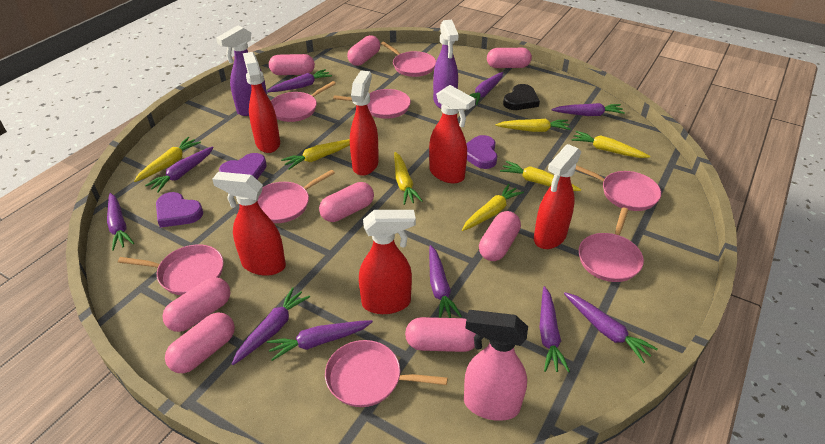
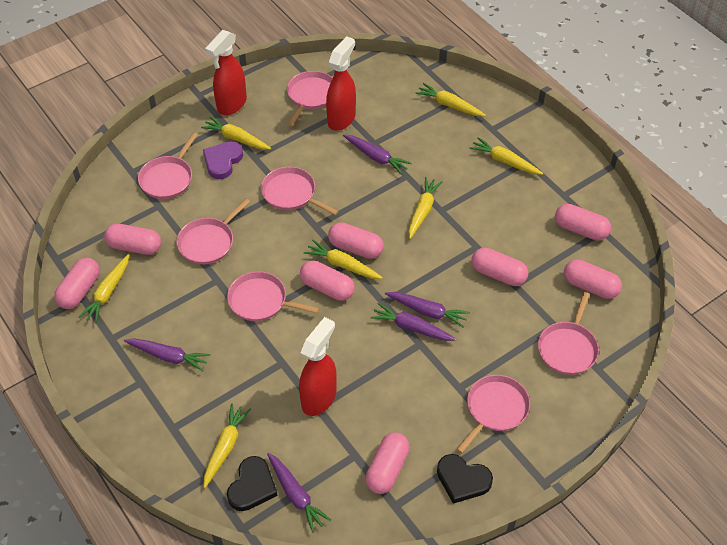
black heart: [503,84,540,110] = 1 -> [227,456,278,511] [437,454,493,504] = 2
pink pan: [118,244,224,295] [257,170,335,223] [271,81,336,122] [325,340,448,407] [333,89,411,119] [381,41,436,77] [575,165,661,211] [579,207,644,282] = 8 -> [138,133,198,199] [177,199,250,264] [227,271,320,321] [261,167,339,215] [287,71,333,126] [456,375,530,453] [538,292,599,375] = 7
pink spray bottle: [464,310,528,421] = 1 -> none = 0
purple carrot: [107,193,134,251] [145,147,214,193] [232,287,310,365] [267,69,332,92] [267,320,373,361] [429,245,462,318] [470,72,503,105] [540,286,570,372] [551,103,625,116] [564,292,658,363] = 10 -> [124,338,210,371] [267,453,331,533] [343,135,412,174] [371,303,456,341] [385,292,470,328] = 5
purple heart: [156,192,203,228] [219,153,267,179] [466,135,497,169] = 3 -> [203,141,243,179] = 1
purple spray bottle: [216,25,267,116] [433,20,458,109] = 2 -> none = 0
red spray bottle: [212,172,286,276] [243,52,280,153] [350,70,379,176] [359,210,416,314] [429,85,475,184] [534,144,581,249] = 6 -> [205,30,247,115] [299,317,337,416] [326,36,356,131] = 3

